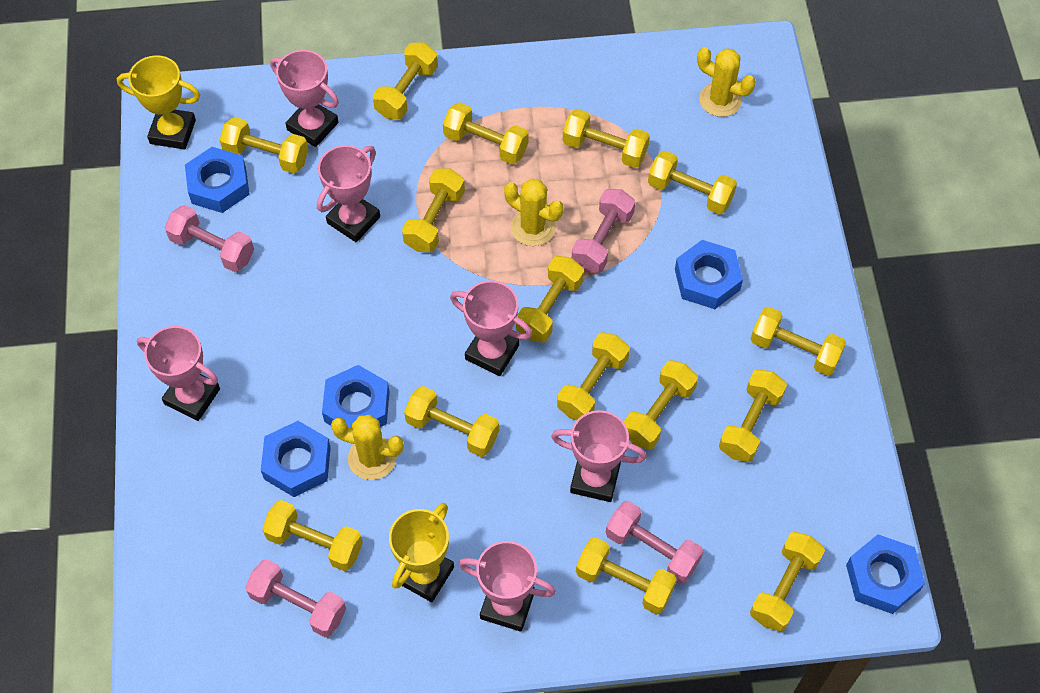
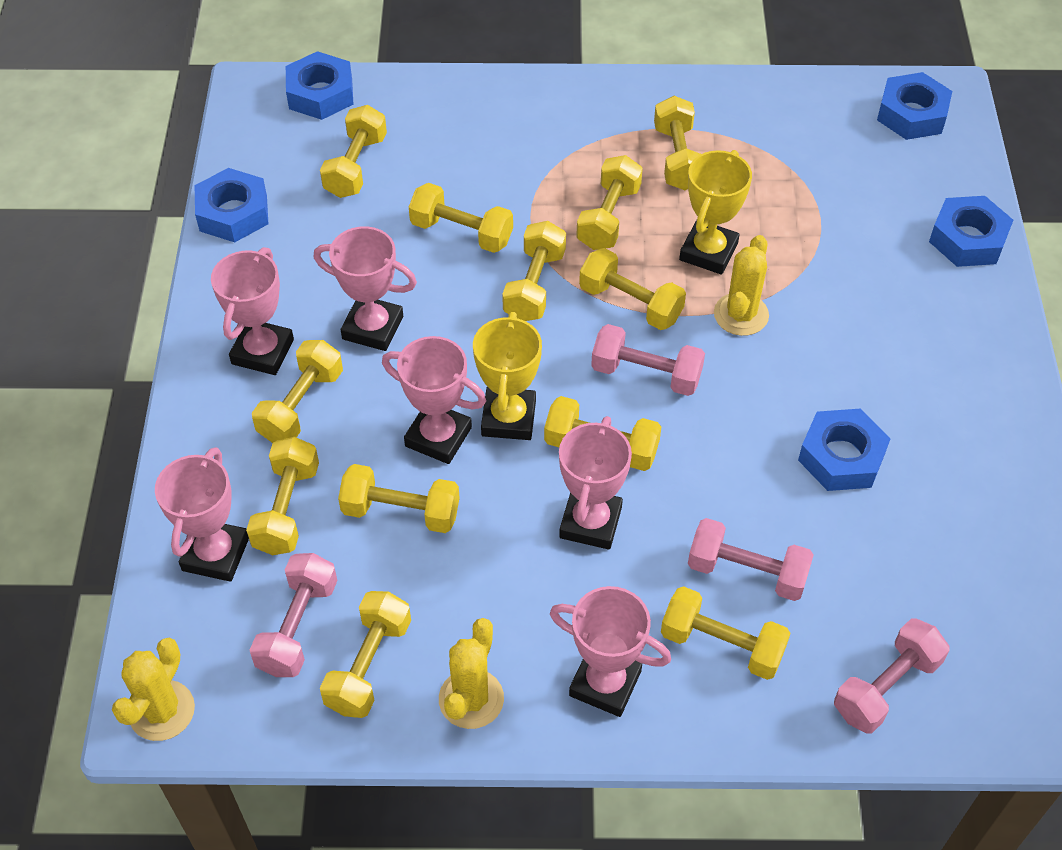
yellow dumbbell: [220,117,308,173] [262,500,363,571] [373,43,438,119] [402,168,465,252] [404,386,499,457] [443,102,529,164] [516,256,584,343] [557,332,630,420] [563,109,650,168] [576,537,677,614] [624,360,698,450] [648,151,737,215] [719,369,787,462] [750,531,825,632] [751,307,846,376] = 15 -> [246,437,319,555] [252,340,343,443] [320,105,387,198] [320,591,411,718] [338,464,460,533] [409,183,513,253] [502,221,566,321] [544,396,661,471] [576,155,643,250] [579,248,686,330] [654,96,701,190] [661,586,791,680] = 12

